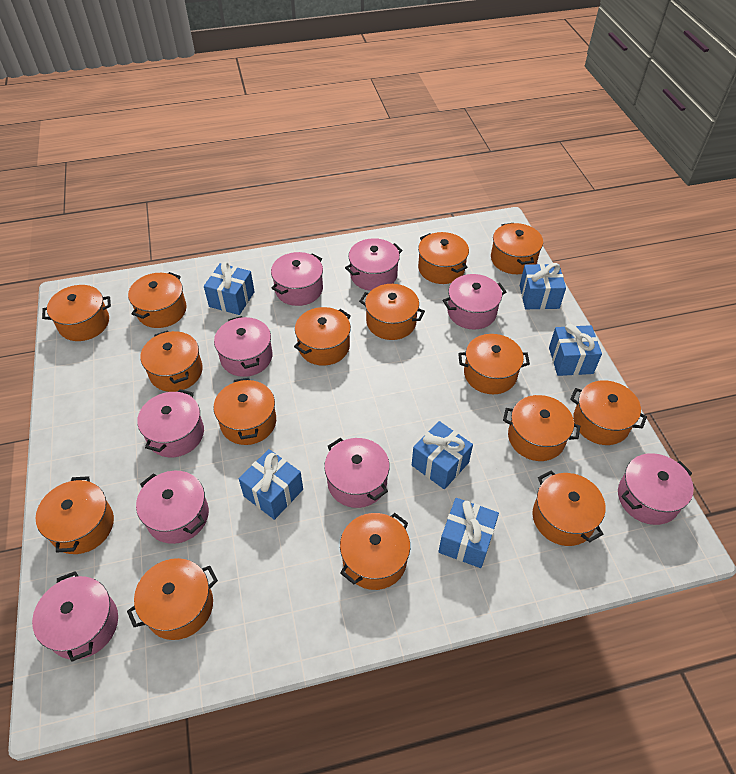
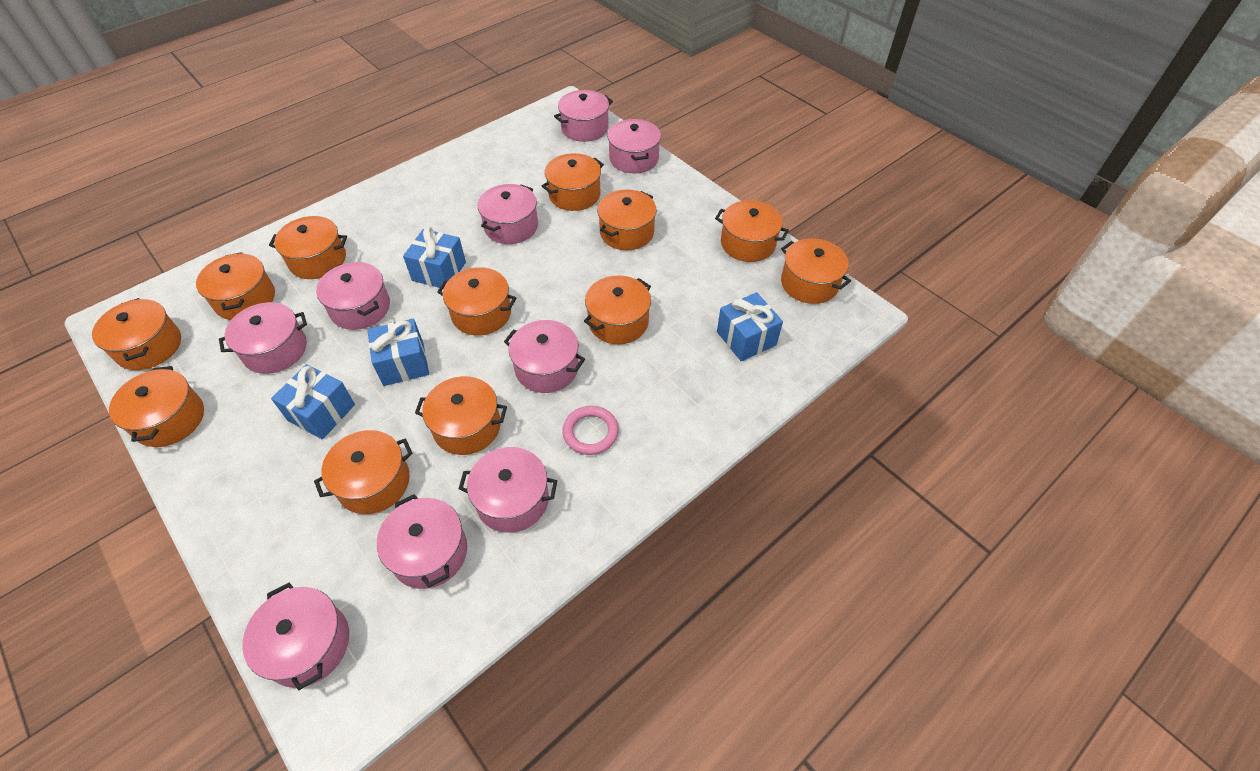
blue gift: [204,262,255,315] [239,449,303,520] [412,421,473,489] [438,498,499,568] [520,263,566,309] [549,324,602,376] = 6 -> [271,364,355,439] [367,319,429,386] [403,227,466,289] [717,292,783,361] = 4
orange pot: [36,476,114,554] [42,285,111,341] [127,558,218,640] [128,272,187,328] [140,330,203,392] [214,378,276,445] [294,307,351,366] [340,513,410,590] [359,284,425,340] [418,232,469,284] [458,334,530,394] [491,223,543,274] [503,395,580,461] [533,470,606,546] [570,380,647,445] = 15 -> [92,298,181,370] [109,366,204,447] [196,252,275,320] [269,216,347,279] [314,430,413,514] [415,376,507,455] [437,267,516,336] [542,153,604,211] [584,275,651,344] [597,189,657,250] [715,200,789,262] [781,238,851,304] = 12
pink ring: none = 0 -> [563,406,619,455] = 1

